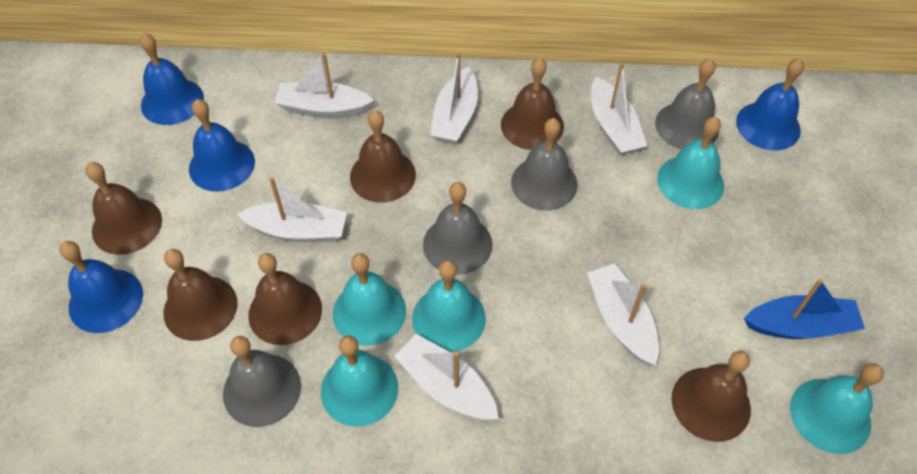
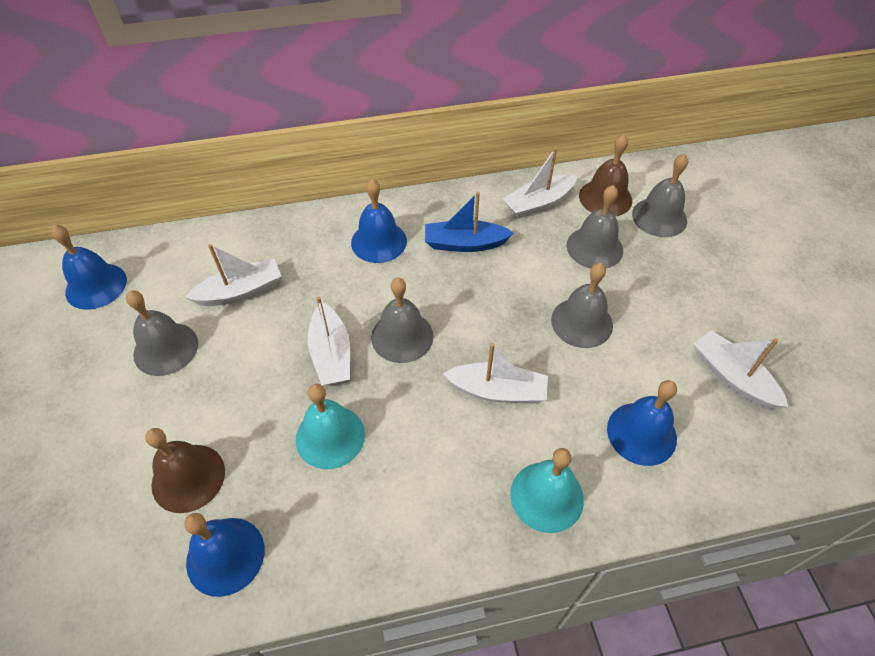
brown bell: [85,162,162,255] [163,249,238,341] [248,253,322,345] [350,110,416,203] [501,58,564,150] [671,351,751,442] = 6 -> [145,428,225,513] [579,134,632,217] = 2
grey bell: [223,336,301,427] [423,182,493,275] [511,118,578,211] [655,58,719,150] = 4 -> [126,290,198,376] [371,278,434,363] [551,263,613,348] [567,185,623,268] [632,154,688,237] = 5
turquoise bell: [321,335,398,427] [333,253,406,345] [412,260,486,352] [657,117,724,209] [790,363,884,454] = 5 -> [296,384,365,469] [510,448,584,533] = 2
white boat: [238,177,347,242] [274,52,374,118] [394,334,499,420] [430,52,478,144] [587,263,659,365] [591,63,647,155] = 6 -> [185,244,281,306] [308,297,350,385] [443,343,548,404] [503,147,577,219] [694,330,788,409] = 5

